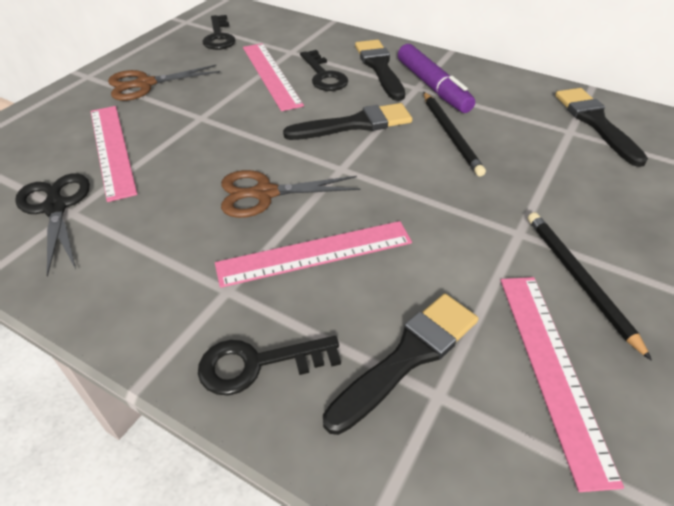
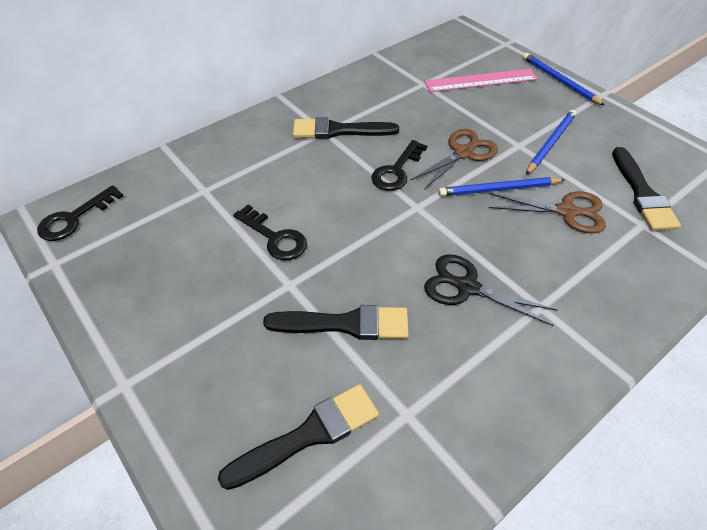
black pencil: [424,92,486,176] [528,212,652,361] = 2 -> none = 0
blue pencil: none = 0 -> [439,177,565,196] [523,53,605,106] [526,110,576,175] = 3
pink ruler: [91,106,137,202] [215,221,412,288] [243,43,304,111] [500,277,624,492] = 4 -> [425,69,538,92] = 1
purple marker: [398,44,475,113] = 1 -> none = 0

